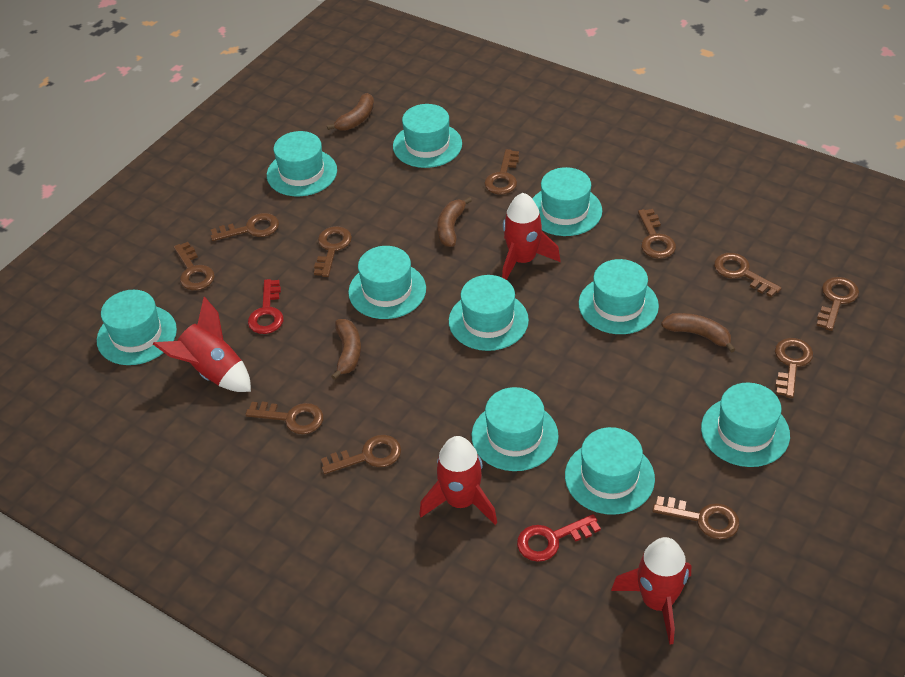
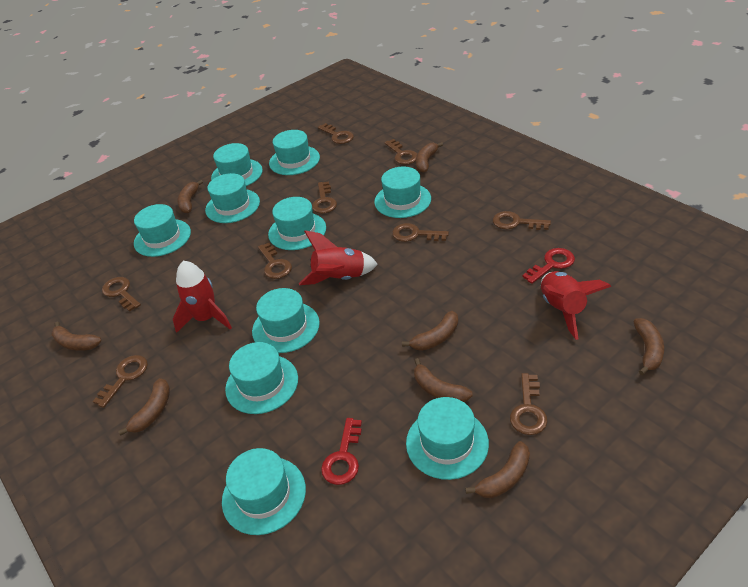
brown banana: [327,93,374,131] [331,319,361,380] [437,197,472,247] [661,313,736,353] = 4 -> [51,322,102,351] [118,378,170,436] [178,180,203,213] [402,311,458,351] [414,358,473,402] [416,142,443,173] [465,441,530,498] [633,318,664,375] = 8
brown key: [174,242,215,291] [211,213,279,241] [245,402,324,434] [314,226,352,277] [321,435,401,474] [484,149,519,195] [638,209,676,259] [652,496,740,540] [714,253,782,297] [775,338,813,398] [816,277,859,331] = 11 -> [93,355,148,408] [102,277,141,312] [258,243,292,279] [312,181,337,214] [318,123,354,144] [385,139,417,165] [392,223,449,242] [493,211,551,230] [510,373,548,435] = 9
red rocket: [153,297,251,392] [419,436,497,525] [502,193,560,280] [611,537,691,644] = 4 -> [173,261,232,333] [299,230,378,285] [541,271,611,340] = 3

